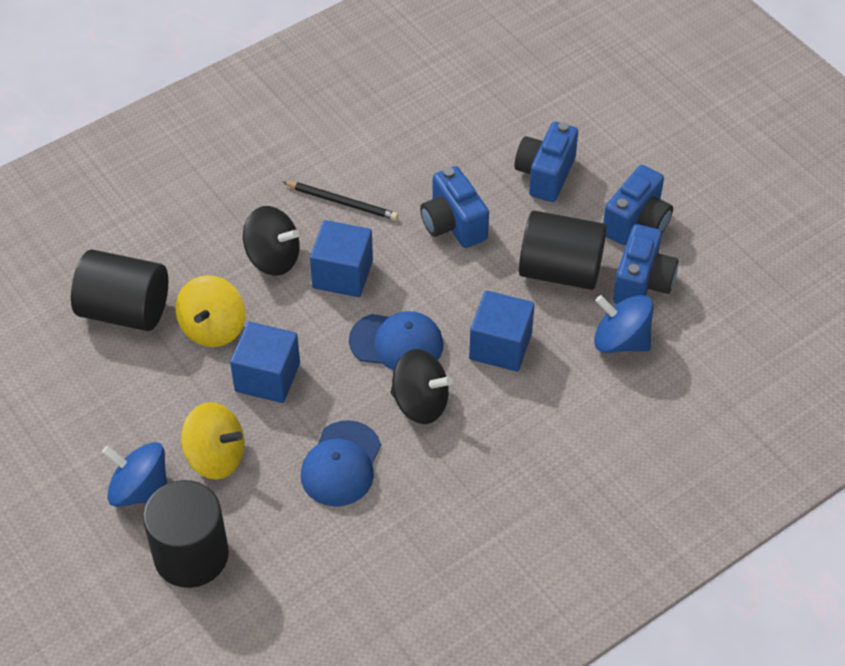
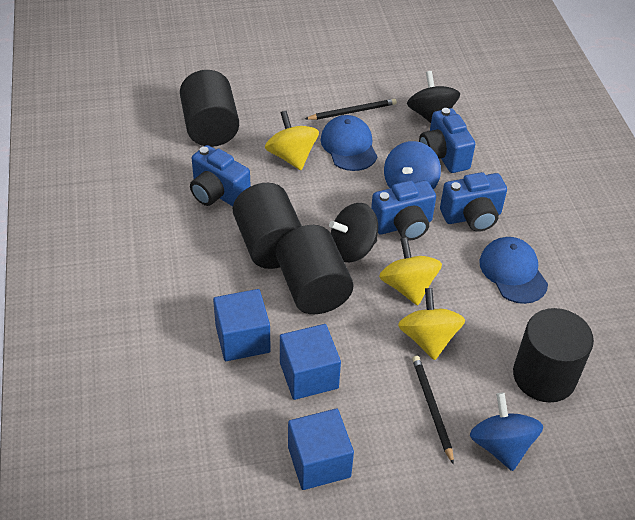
black cylinder: [71,250,168,331] [143,480,229,588] [519,211,607,290] = 3 -> [180,70,239,147] [233,183,302,269] [276,225,354,314] [513,308,594,403] = 4
black pencil: [283,182,398,220] = 1 -> [305,99,397,120] [412,356,454,465] = 2
yellow spinning top: [176,275,246,347] [181,402,244,479] = 2 -> [265,111,319,170] [379,237,442,305] [398,288,465,360] = 3

